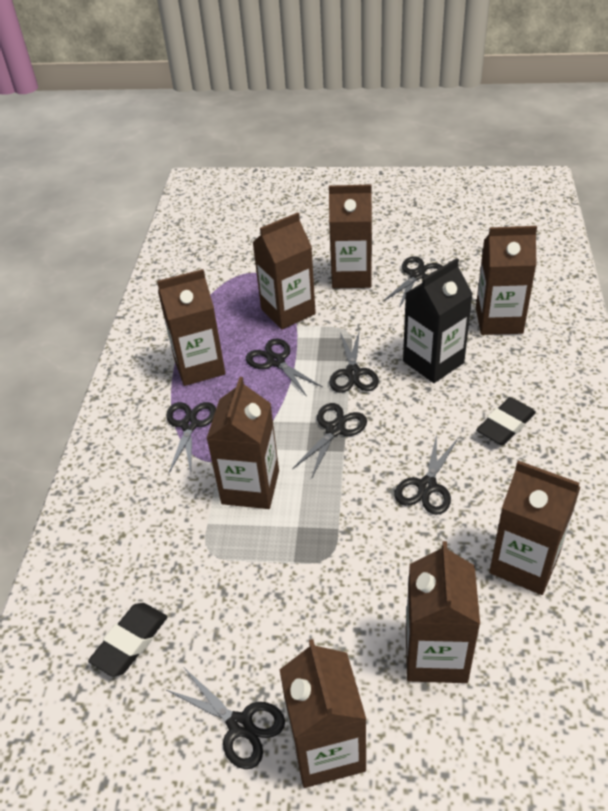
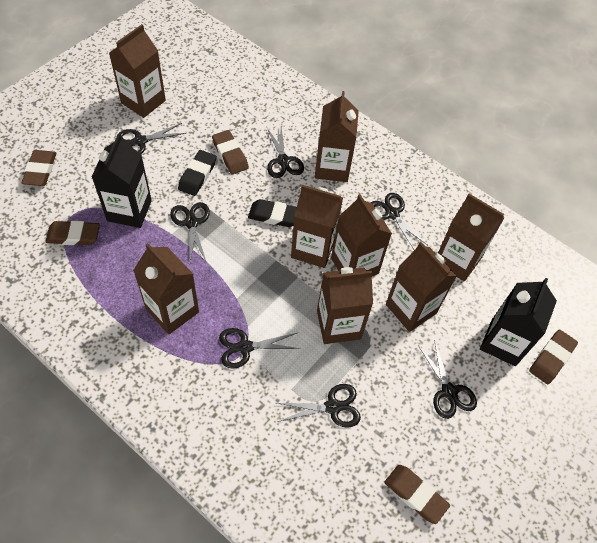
black carton: [403,258,473,383] = 1 -> [92,134,152,228] [480,278,557,366] = 2
brown eraser: none = 0 -> [21,150,57,186] [45,221,100,245] [212,130,249,174] [384,465,450,524] [529,329,578,384] = 5

